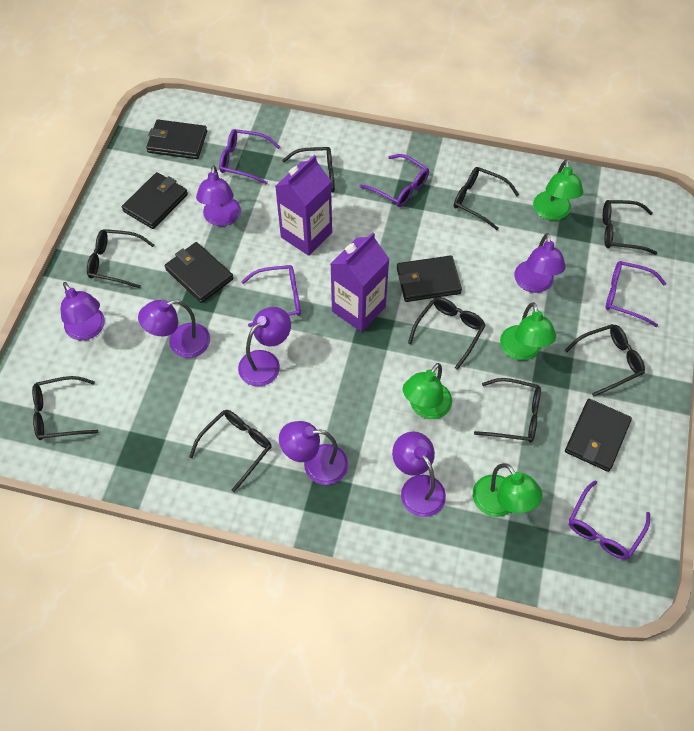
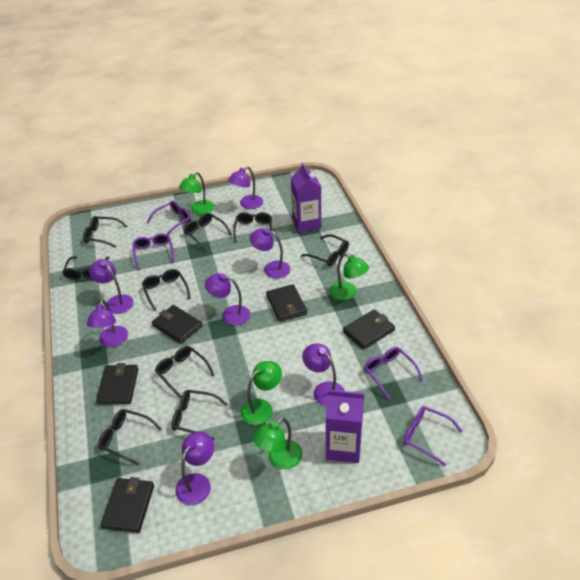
purple glasses: [219,129,280,185] [241,265,301,327] [360,154,429,207] [569,480,650,559] [606,261,666,327] = 5 -> [133,233,174,270] [147,201,191,235] [364,347,423,400] [404,406,463,466] = 4

